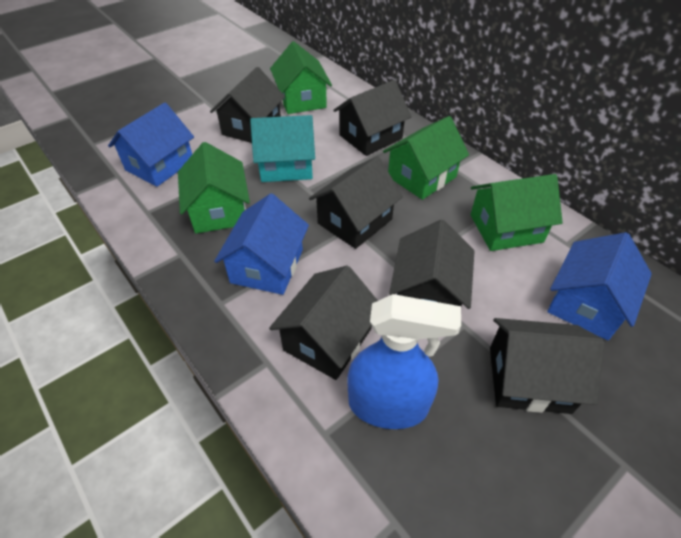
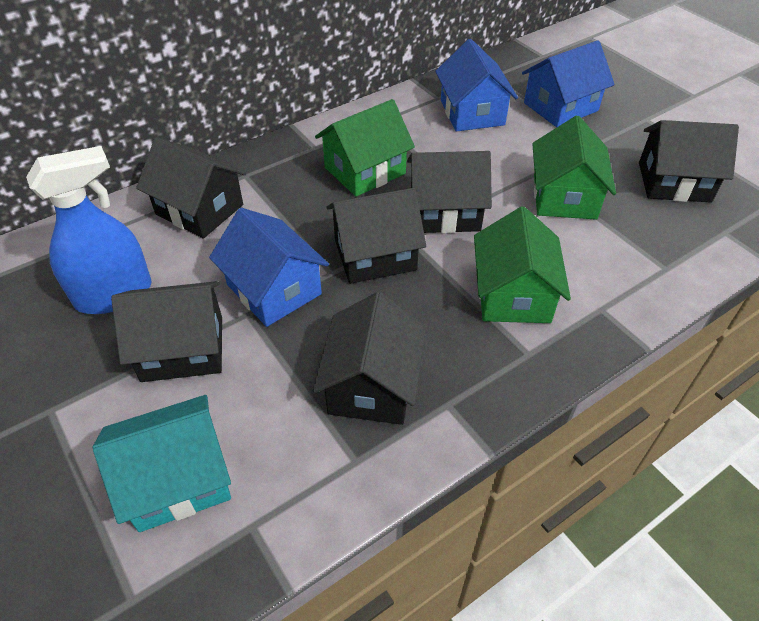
green house: [178,142,250,233] [270,41,332,114] [383,116,469,200] [470,174,563,251] = 4 -> [315,99,415,197] [474,206,571,323] [532,115,616,220] = 3

